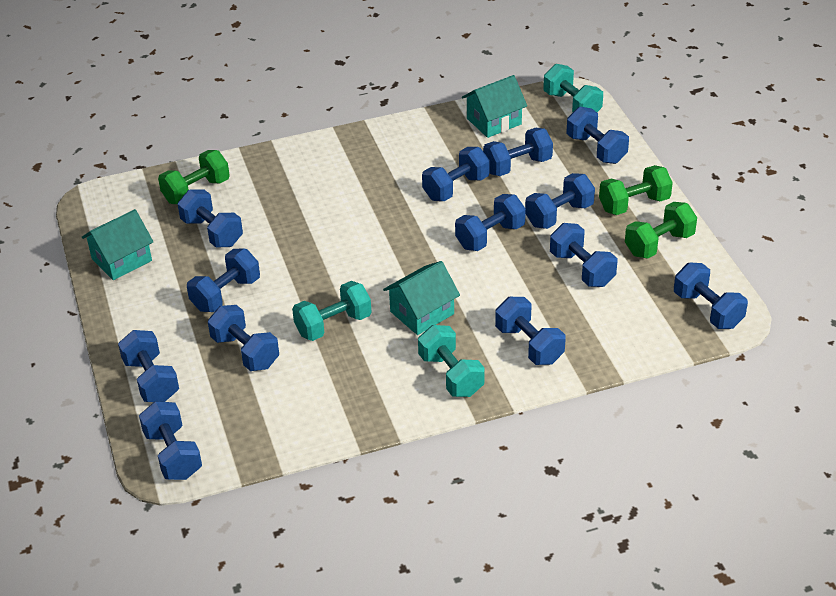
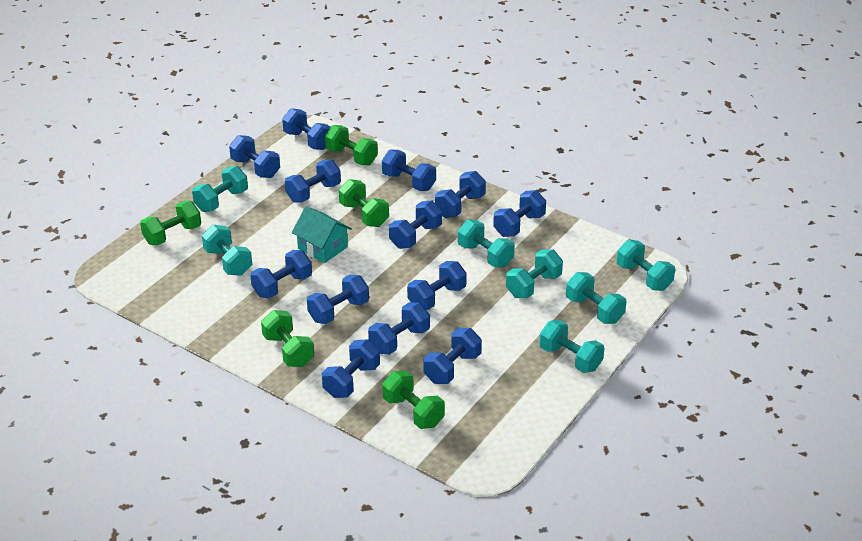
green dumbbell: [158,150,230,204] [599,165,673,215] [625,202,697,258] = 3 -> [140,201,201,245] [261,310,314,367] [325,125,378,165] [339,179,389,227] [382,371,445,429] = 5
turquoise dumbbell: [292,281,371,341] [418,325,485,397] [543,64,603,112] = 3 -> [192,166,248,212] [202,225,252,276] [458,220,515,267] [506,249,563,298] [539,320,604,373] [566,272,626,324] [617,240,675,291] = 7
turquoise house: [82,209,153,280] [383,261,460,335] [462,75,527,138] = 3 -> [292,206,352,263] = 1

